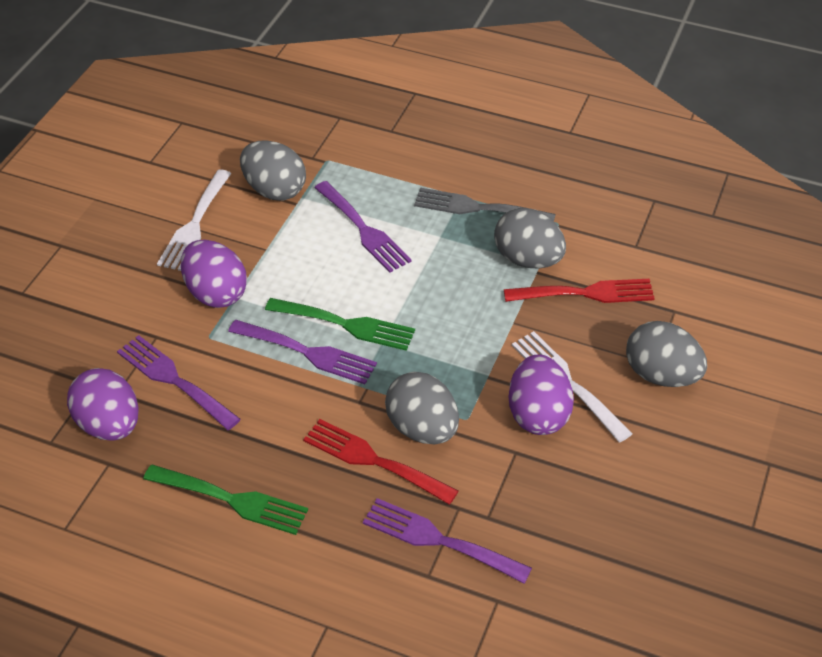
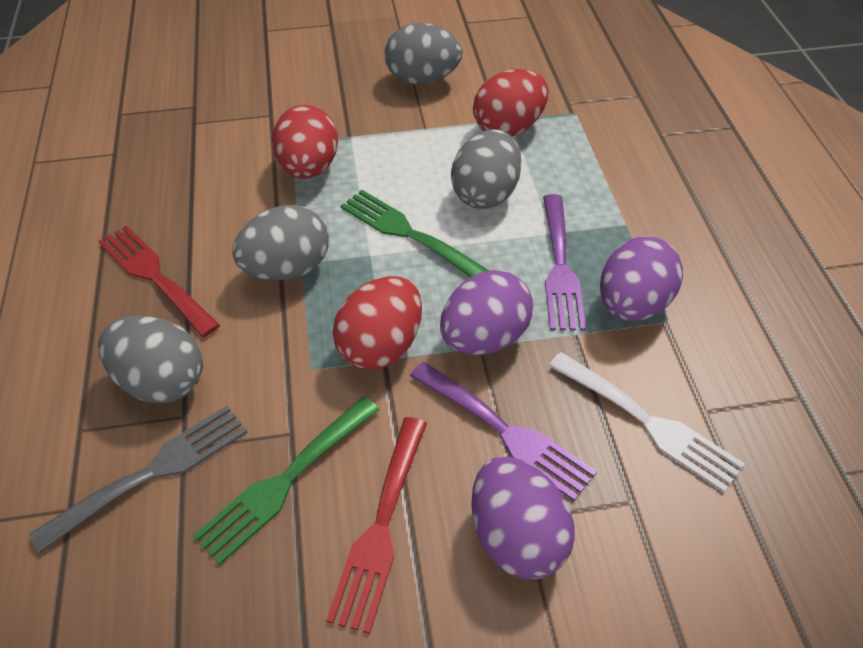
purple fork: [117,335,241,430] [228,320,377,384] [314,181,412,273] [363,498,532,584] = 4 -> [410,362,597,501] [543,194,586,331] = 2
red egg: none = 0 -> [272,105,338,179] [333,276,422,370] [473,69,549,136] = 3
white fork: [157,170,231,271] [512,331,633,443] = 2 -> [549,352,745,493] = 1

